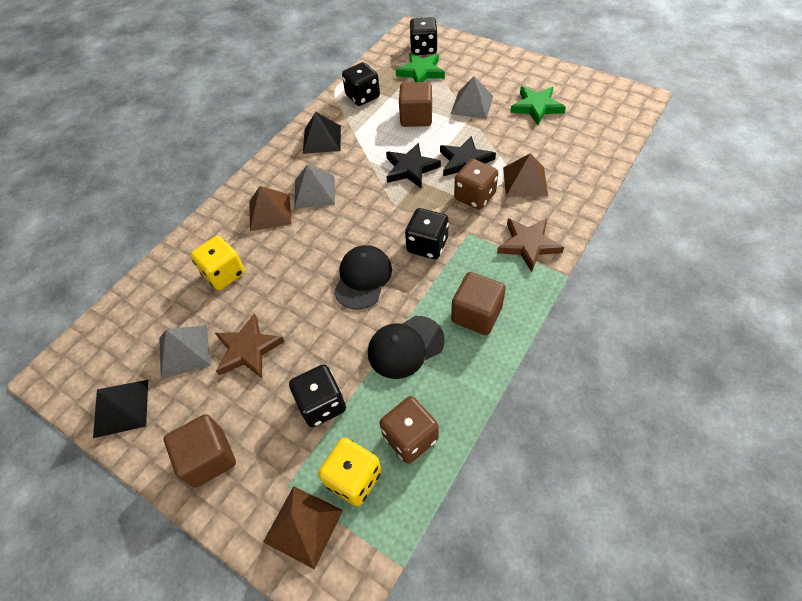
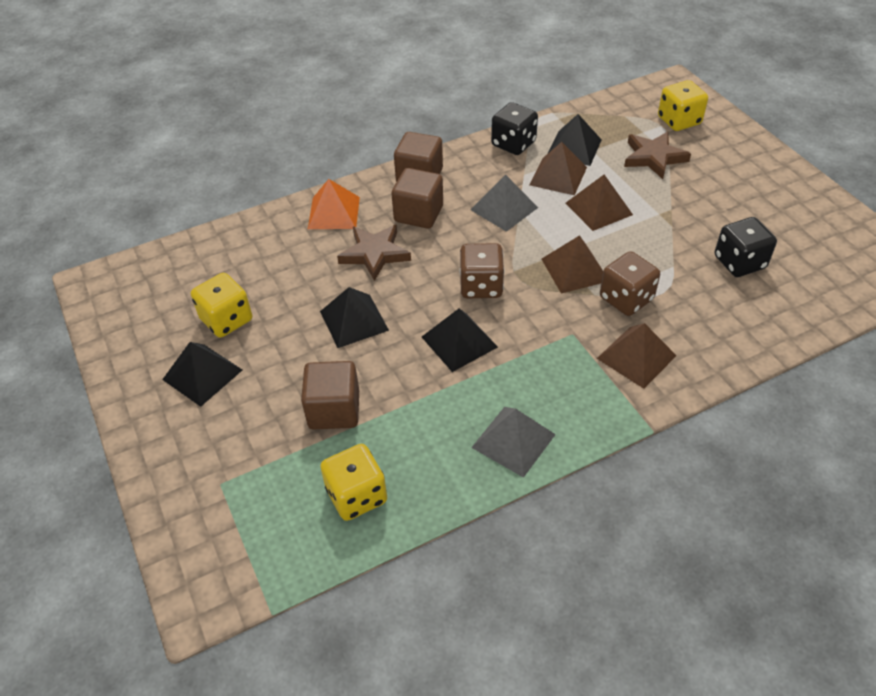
black cap: [334,245,392,310] [368,316,445,379] = 2 -> none = 0
black dice: [289,364,346,427] [342,62,380,106] [405,208,449,259] [410,17,438,55] = 4 -> [491,102,538,155] [715,217,777,277] = 2
black pyramid: [93,380,148,438] [303,112,341,154] = 2 -> [162,342,242,407] [320,287,389,348] [422,309,498,372] [548,114,602,166] = 4
black star: [386,143,441,188] [440,136,496,176] = 2 -> none = 0
brown pyramid: [249,186,292,231] [263,486,343,570] [503,153,548,197] = 3 -> [529,142,587,195] [542,235,603,294] [566,174,633,231] [597,323,677,389] = 4
green star: [396,53,445,82] [510,86,566,125] = 2 -> none = 0
grey pyramid: [159,325,211,379] [294,165,335,209] [451,76,493,119] = 3 -> [471,174,538,232] [471,407,556,478] = 2
orange pyramid: none = 0 -> [308,179,360,229] = 1
yellow dice: [190,236,245,290] [318,438,382,506] = 2 -> [191,273,252,338] [320,444,387,521] [658,80,708,131] = 3

